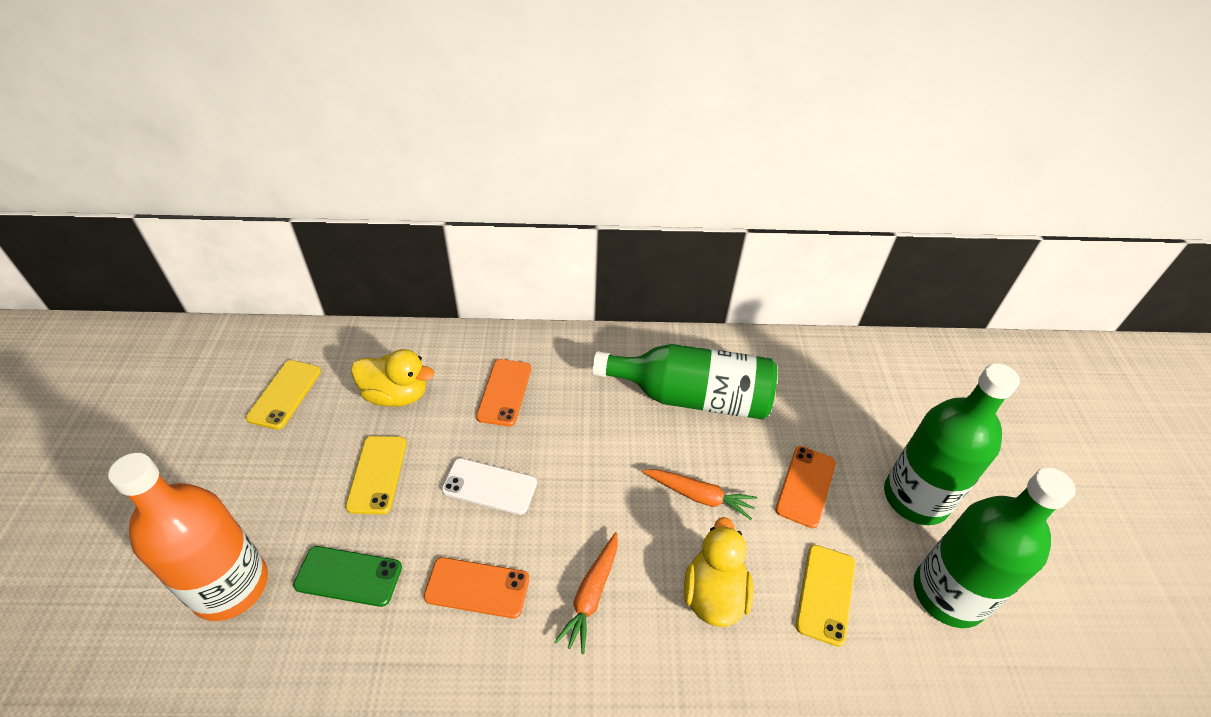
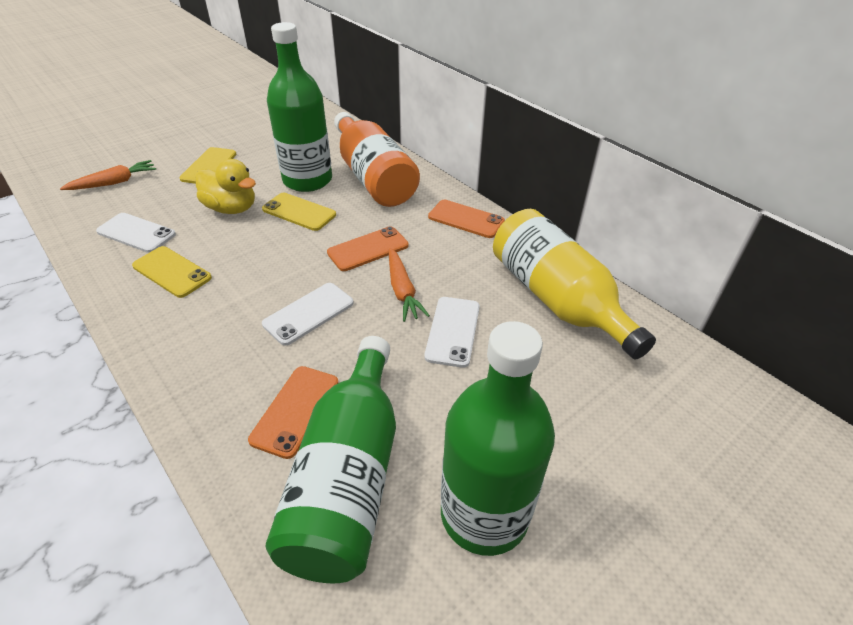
green phone: [293,546,402,607] = 1 -> none = 0
white phone: [441,458,537,515] = 1 -> [96,213,176,253] [262,283,354,346] [424,297,480,368] = 3
yellow bottle: none = 0 -> [493,209,656,359] = 1
yellow duck: [351,349,434,407] [684,517,754,627] = 2 -> [195,159,256,214] = 1

